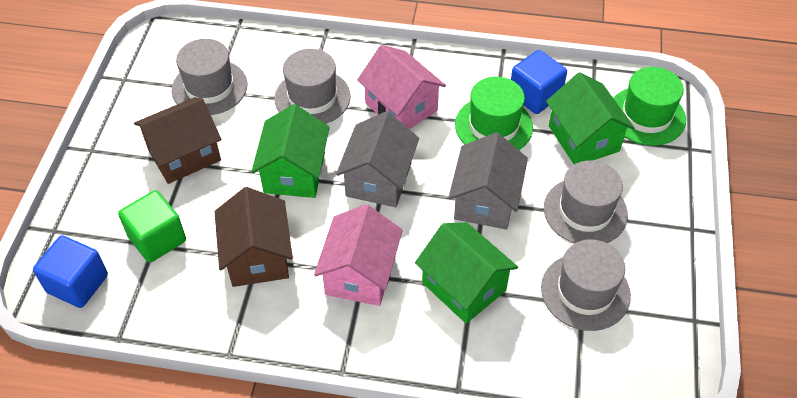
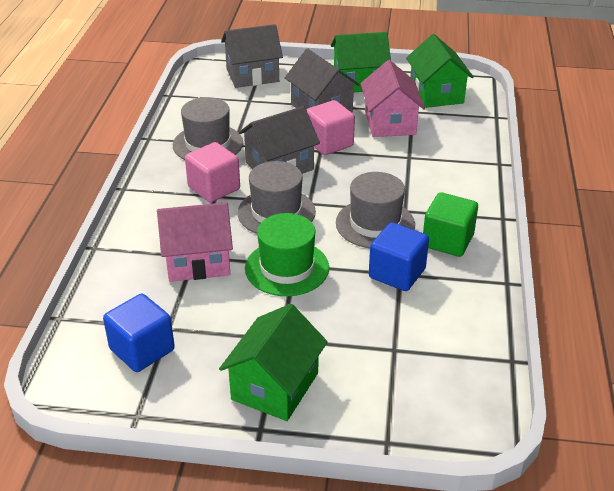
brown house: [134,98,221,184] [214,187,293,287] = 2 -> none = 0
green hat: [455,77,533,150] [614,67,686,146] = 2 -> [245,213,329,296] = 1
grey hat: [172,39,248,115] [274,49,351,124] [541,239,631,331] [544,160,628,244] = 4 -> [173,97,243,160] [237,161,316,234] [336,172,415,248] = 3
grey house: [336,112,419,207] [448,132,528,229] = 2 -> [221,24,283,88] [239,106,320,174] [285,48,360,113] = 3
pink cube: none = 0 -> [185,142,240,202] [306,100,355,155] = 2

